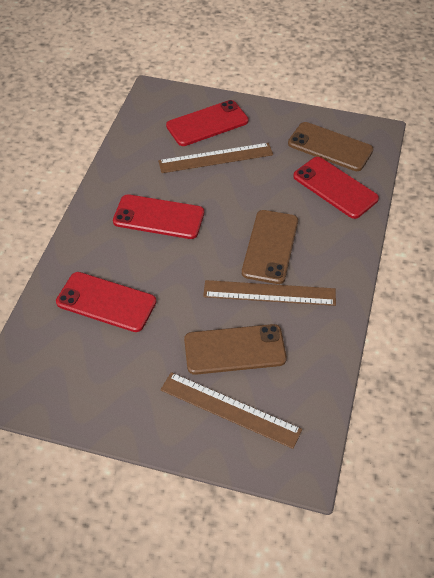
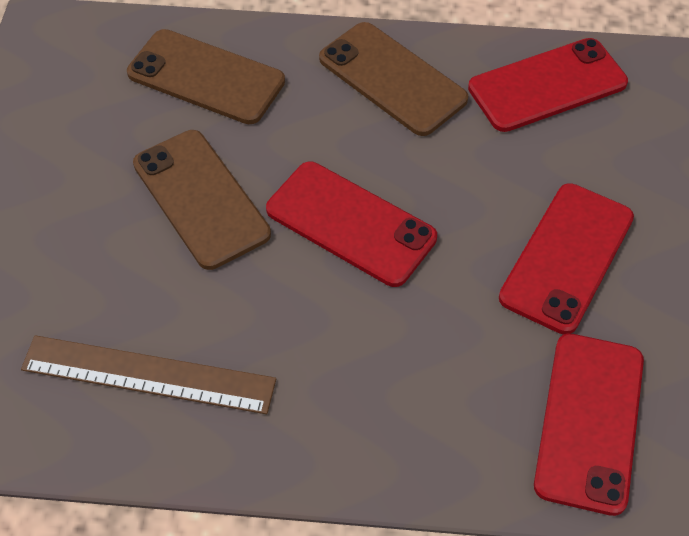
brown ruler: [158,143,273,173] [160,372,302,449] [203,280,336,306] = 3 -> [21,335,276,414] = 1

